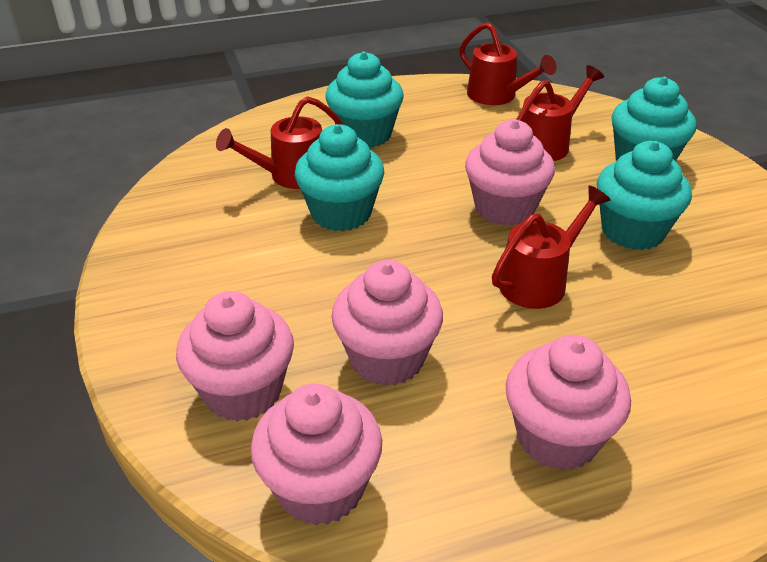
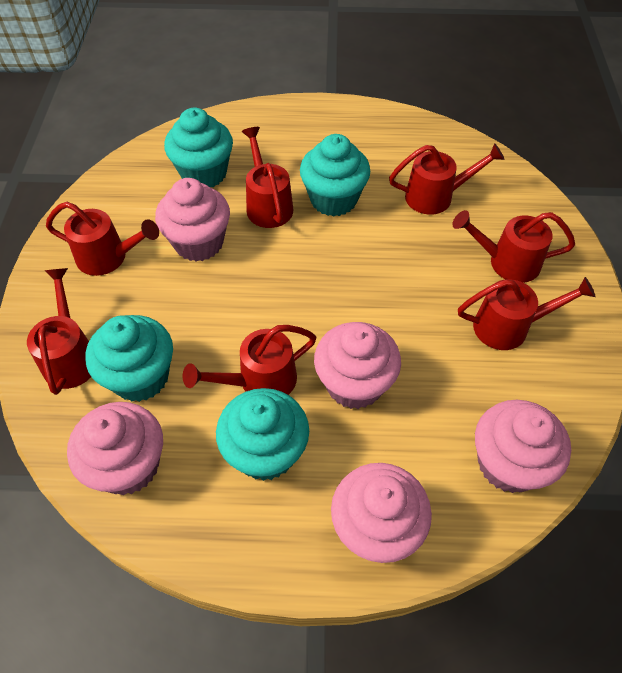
red watering can: [216,96,344,189] [459,22,556,105] [492,185,611,309] [516,65,604,161] = 4 -> [27,268,91,395] [46,202,159,276] [183,325,316,395] [242,127,293,228] [389,143,505,215] [452,210,575,283] [458,277,596,350] = 7

